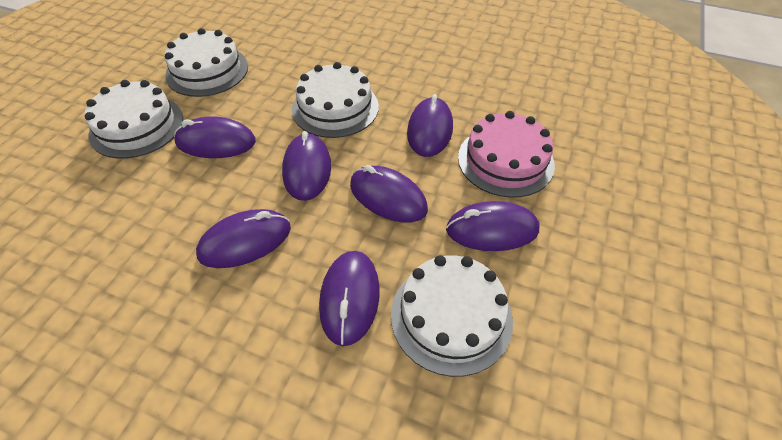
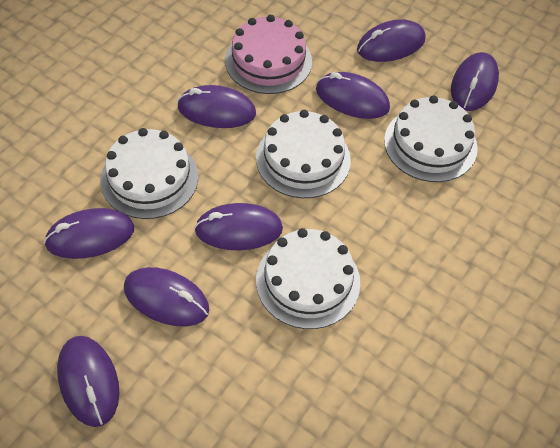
purple mouse: [174,117,256,158] [196,209,291,268] [282,131,331,201] [319,251,380,346] [350,165,428,223] [407,94,453,157] [446,201,539,251] = 7 -> [44,208,134,259] [57,336,119,427] [124,267,209,326] [177,85,256,128] [194,203,283,250] [316,72,390,119] [357,19,426,62] [451,52,499,111] = 8

